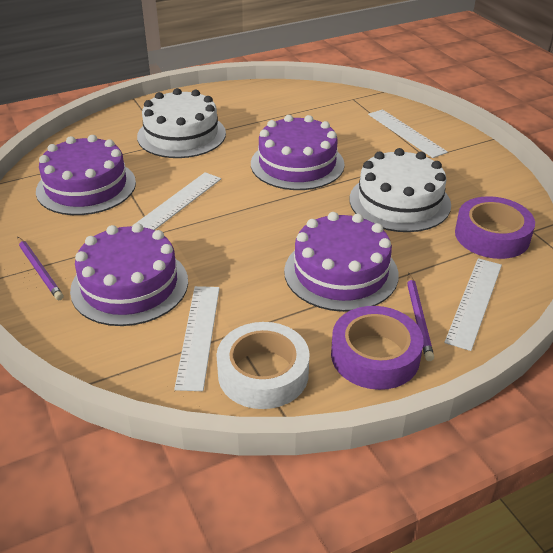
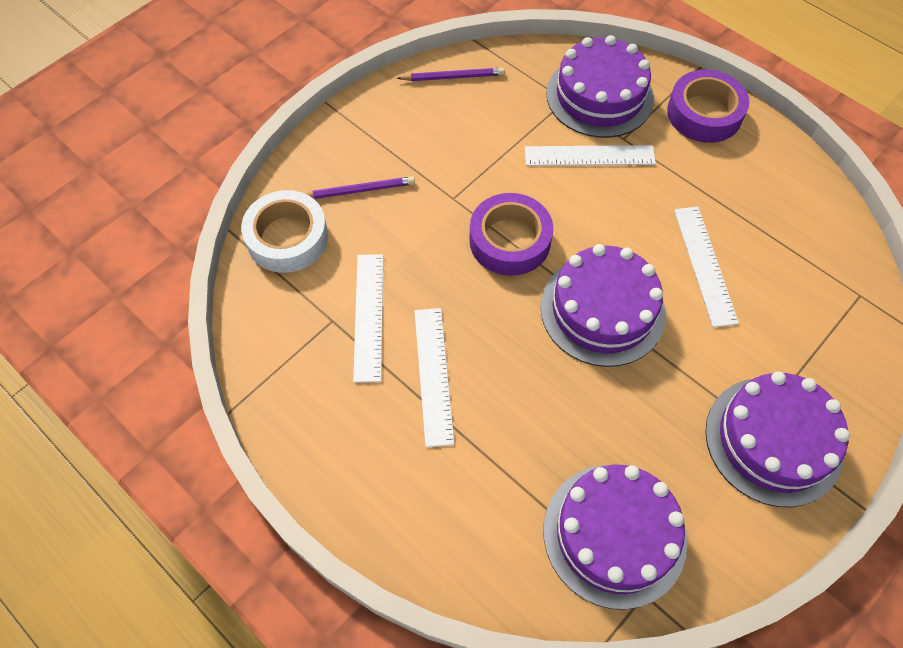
white cake: [137,88,226,158] [350,148,451,232] = 2 -> none = 0

